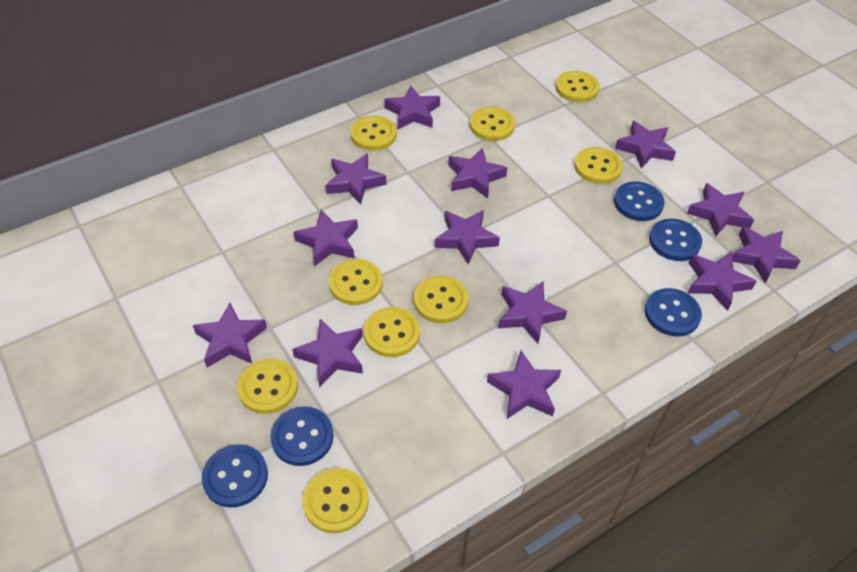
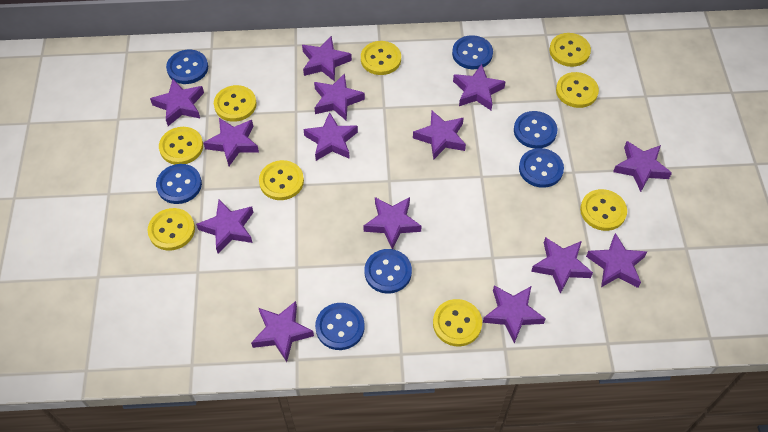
blue button: [202,444,268,507] [270,407,334,466] [614,181,665,221] [645,288,702,336] [649,219,702,261] = 5 -> [156,164,202,204] [166,50,208,84] [315,303,365,350] [364,249,412,294] [452,35,493,69] [514,111,557,149] [519,148,564,188] = 7
purple star: [193,303,267,367] [292,319,363,387] [294,210,358,266] [325,153,387,205] [384,86,440,130] [434,210,500,265] [448,148,508,198] [487,351,561,419] [498,281,567,344] [615,121,676,168] [687,183,754,237] [687,252,757,311] [732,226,801,283] = 13 -> [150,79,204,126] [196,199,254,254] [204,118,259,166] [251,301,314,362] [302,36,352,81] [303,112,358,161] [314,73,365,121] [363,197,422,249] [413,111,466,160] [453,64,506,110] [483,285,546,344] [531,237,593,294] [586,233,647,288] [613,141,672,192] = 14

